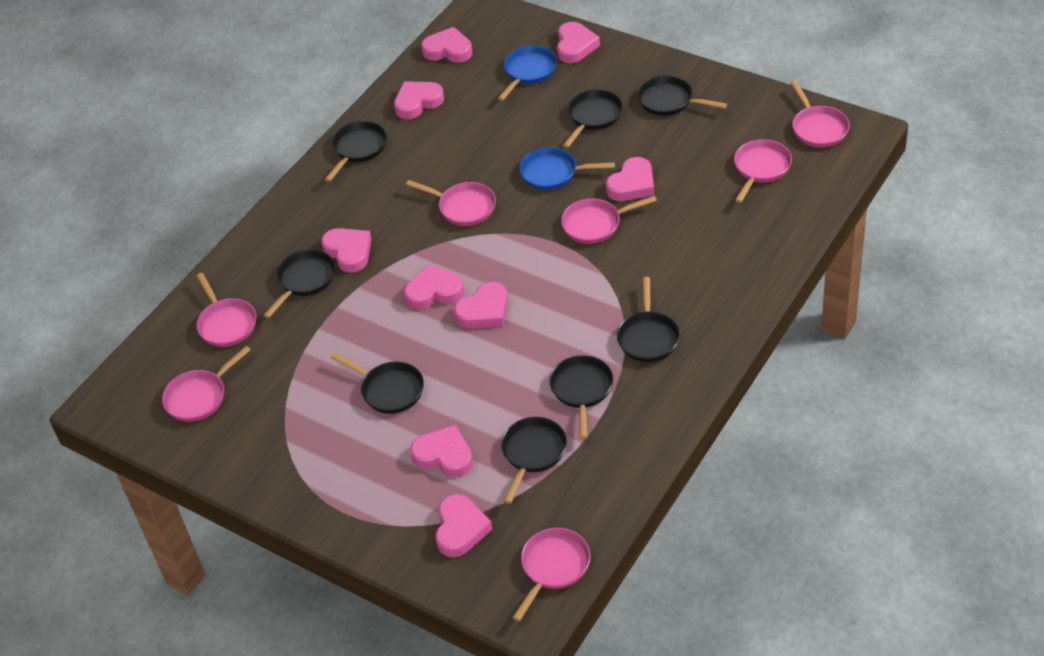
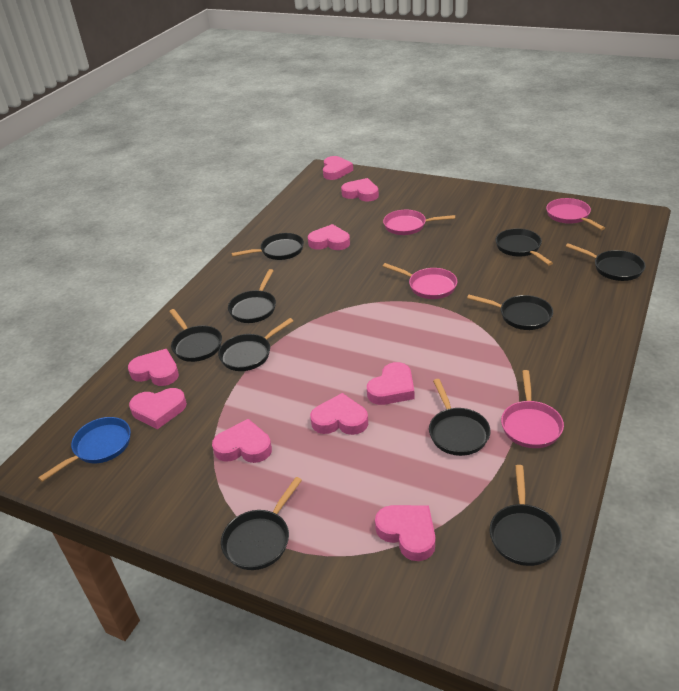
black pan: [264,249,335,318] [325,121,387,182] [331,353,424,414] [501,417,567,504] [549,355,613,439] [563,89,623,148] [617,277,680,362] [637,76,727,116] = 8 -> [169,309,222,362] [218,318,293,371] [221,477,302,570] [228,269,276,323] [231,233,304,260] [429,379,491,456] [467,295,553,330] [489,465,562,566] [495,228,553,265] [566,243,646,281] = 10
blue pan: [498,46,557,101] [519,147,615,190] = 2 -> [38,417,131,482] = 1
pink pan: [162,346,251,422] [196,273,256,347] [406,180,496,226] [512,528,591,621] [561,196,657,244] [734,139,792,203] [790,80,850,148] = 7 -> [383,210,455,235] [383,263,457,299] [501,370,564,448] [546,198,605,230] = 4

